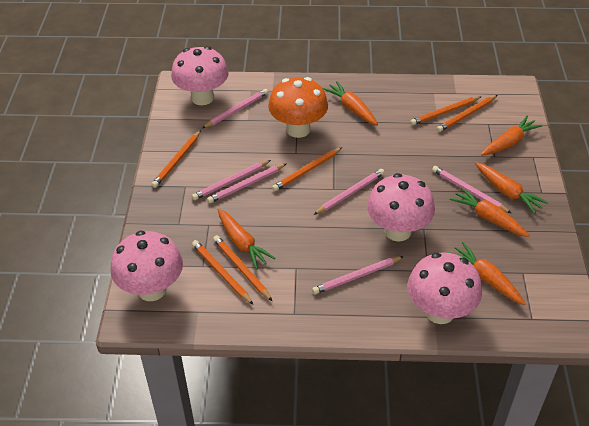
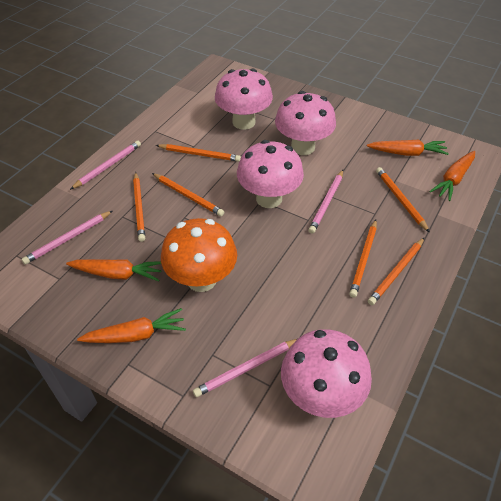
orange carrot: [218,209,276,269] [323,81,378,125] [448,242,526,305] [450,187,530,237] [475,162,548,214] [481,116,543,156] = 6 -> [66,259,162,282] [77,308,186,343] [367,140,449,156] [429,151,475,201] = 4
pink pencil: [192,160,271,200] [202,89,268,128] [207,164,286,203] [312,256,404,294] [314,169,385,215] [432,166,511,213] = 6 -> [21,211,112,264] [70,141,141,190] [193,339,297,397] [309,170,343,234] = 4

